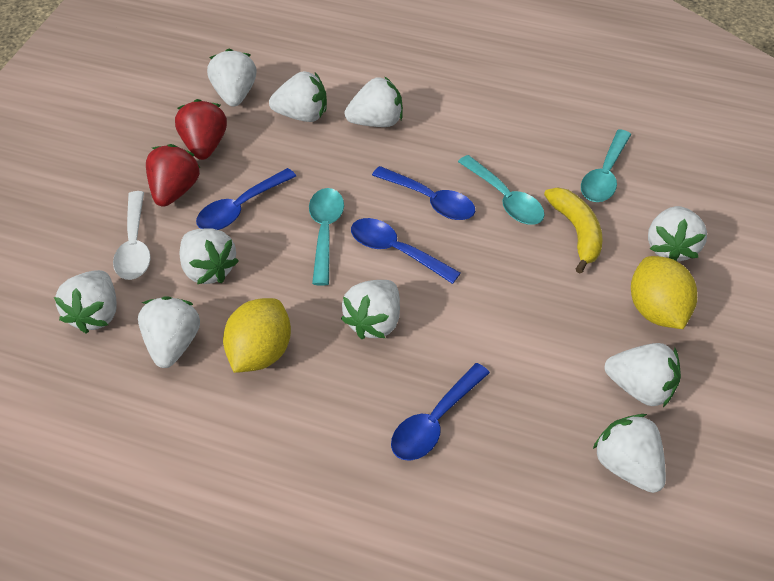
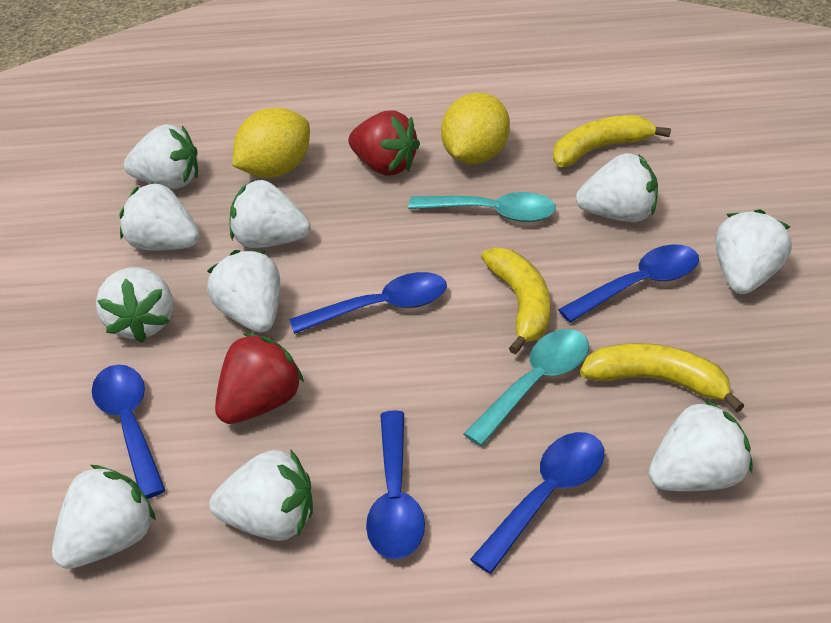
blue spoon: [196,168,296,230] [351,218,461,284] [372,166,475,220] [391,363,490,461] = 4 -> [92,364,165,499] [289,272,447,334] [366,410,425,559] [470,432,604,574] [558,245,699,323] = 5
turquoise spoon: [309,188,344,286] [458,155,545,225] [581,129,631,202] = 3 -> [408,192,556,222] [464,329,589,446] = 2
white spoon: [113,191,151,280] = 1 -> none = 0
yellow banana: [544,187,603,274] = 1 -> [481,247,550,354] [553,115,671,167] [580,343,744,412] = 3

